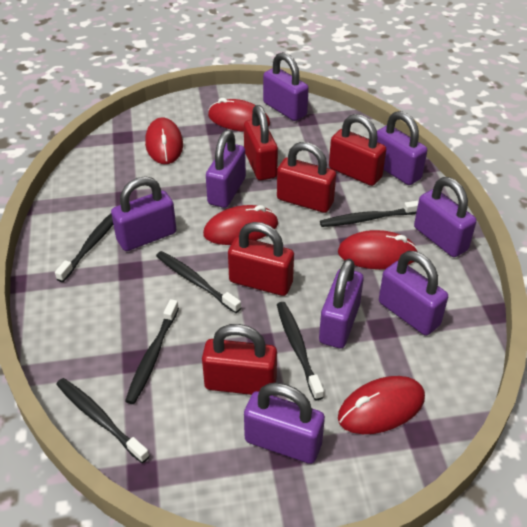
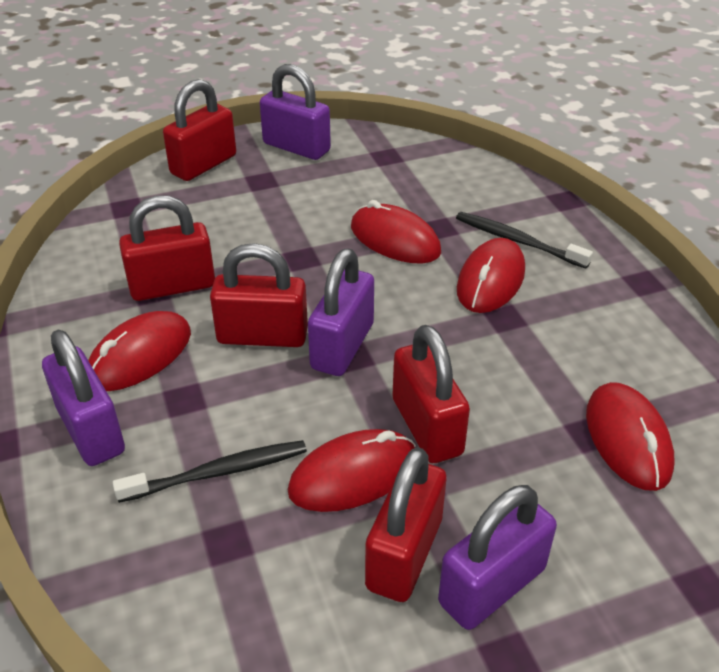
black toothbrush: [55,213,113,282] [56,378,149,463] [125,299,179,404] [156,251,241,313] [277,302,324,400] [320,200,419,227] = 6 -> [113,440,307,503] [456,212,593,269] = 2
purple padlock: [111,176,176,251] [206,130,246,208] [244,383,325,464] [263,52,309,121] [319,259,364,348] [377,111,427,185] [379,251,448,335] [414,177,476,257] = 8 -> [42,330,125,466] [260,64,331,160] [308,248,374,376] [438,485,557,630] = 4

